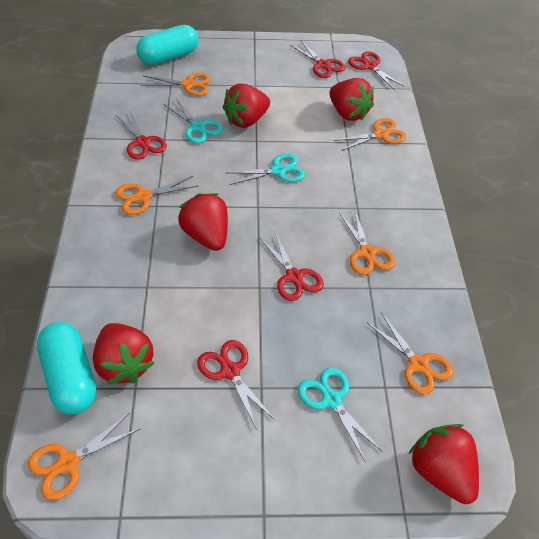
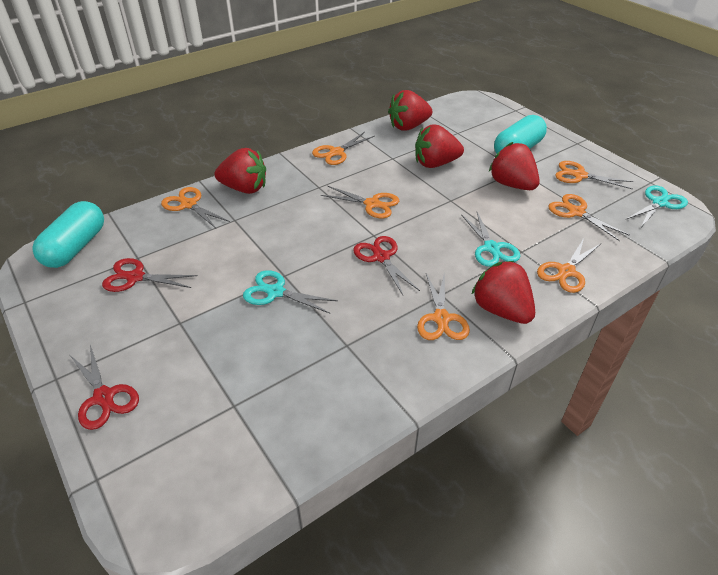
orange scissors: [28,413,141,500] [115,176,198,215] [141,73,211,96] [334,118,407,151] [339,210,395,275] [367,312,453,395] = 6 -> [161,187,230,228] [312,132,375,165] [321,186,399,218] [417,272,470,340] [537,238,601,293] [548,194,629,241] [555,161,634,189] = 7
red scissors: [116,111,167,160] [197,340,275,430] [259,232,324,301] [290,41,346,78] [348,51,405,90] = 5 -> [69,345,139,430] [102,258,198,292] [353,236,420,295] = 3

